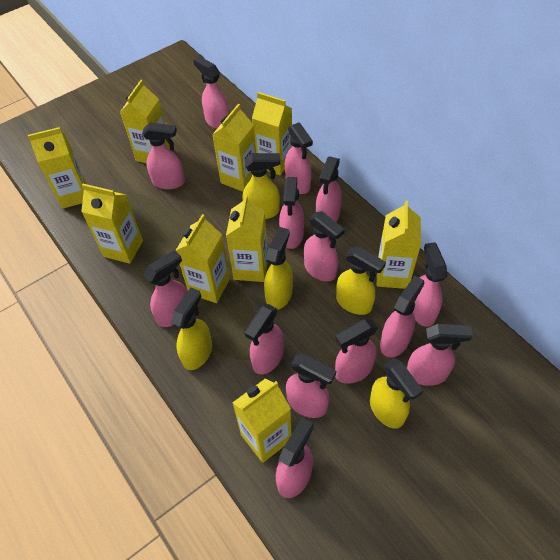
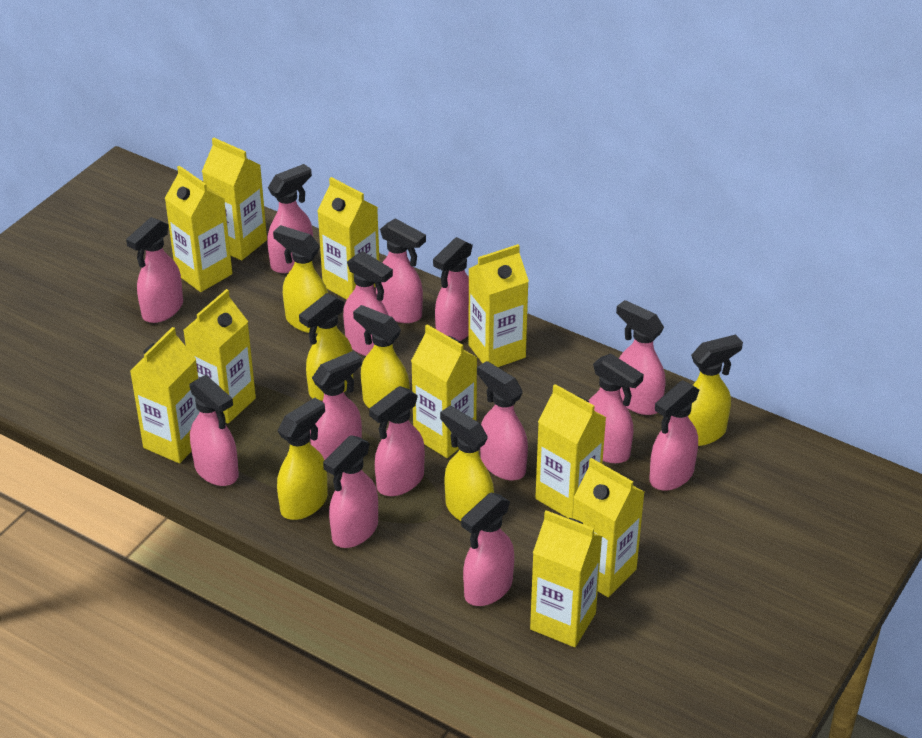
yellow carton: [28,127,86,209] [81,184,143,264] [120,80,170,163] [175,214,230,303] [212,104,256,192] [226,195,268,282] [232,378,292,463] [252,92,292,176] [377,201,421,289] = 9 -> [130,327,200,463] [165,166,233,292] [183,289,256,423] [202,137,267,260] [317,177,379,300] [411,324,477,458] [468,244,529,367] [530,510,602,647] [535,384,606,519] [573,458,644,597] = 10
yellow spray bottle: [171,288,212,370] [243,153,280,219] [264,227,293,310] [336,246,386,315] [370,358,423,429] = 5 -> [273,225,329,333] [277,398,328,520] [299,293,353,401] [353,305,410,408] [440,406,494,521] [688,335,743,446] = 6

